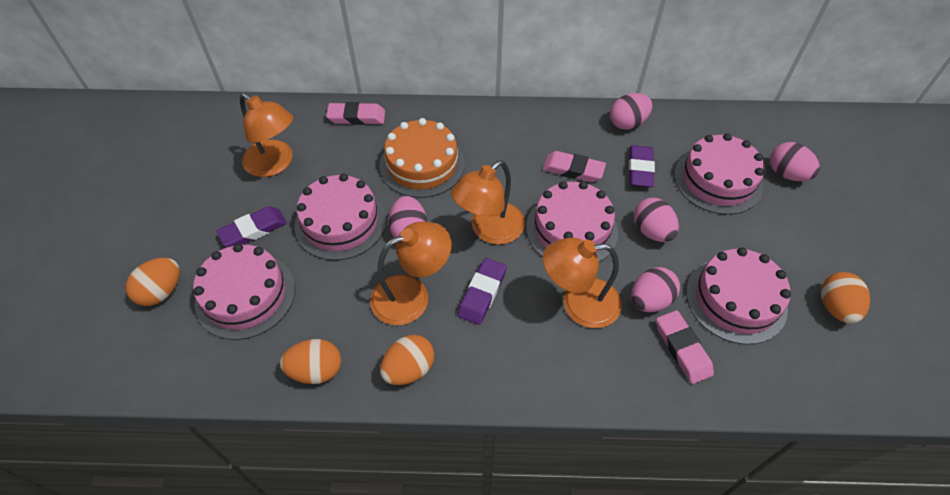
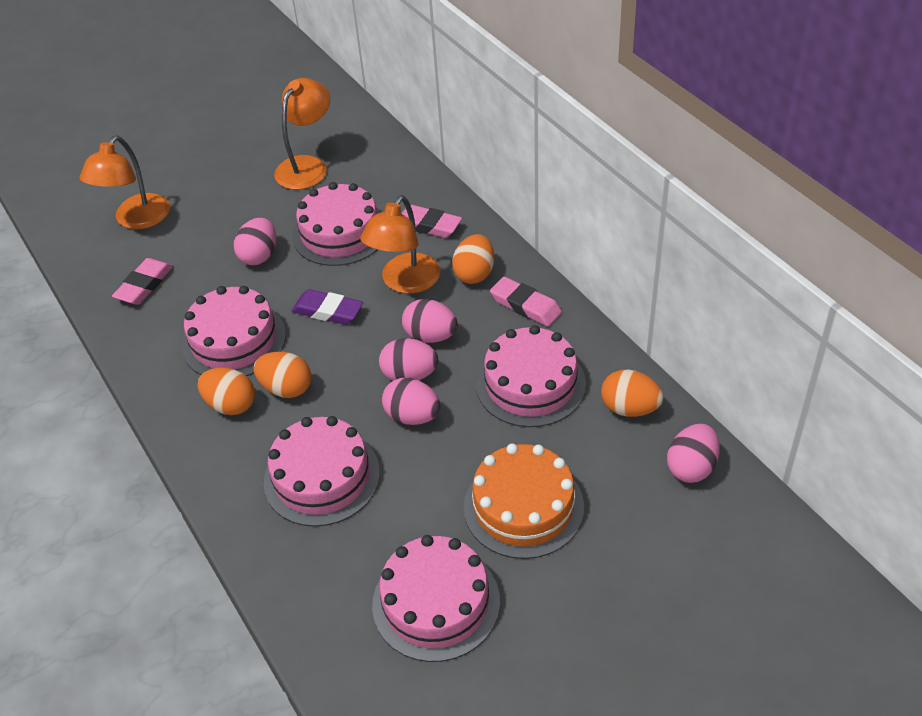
orange lamp: [240,93,293,177] [370,221,452,325] [451,160,525,245] [543,237,622,328] = 4 -> [80,135,170,230] [274,78,330,190] [360,195,441,294] = 3
purple eraser: [216,206,287,247] [458,258,507,325] [629,145,655,187] = 3 -> [292,289,363,325] = 1

